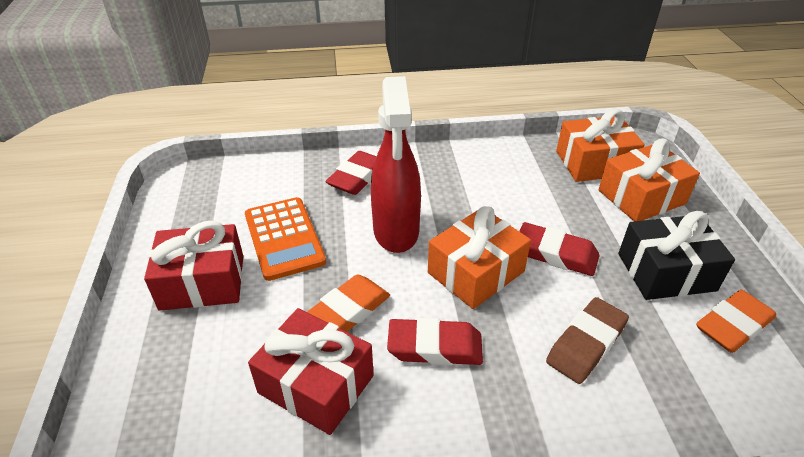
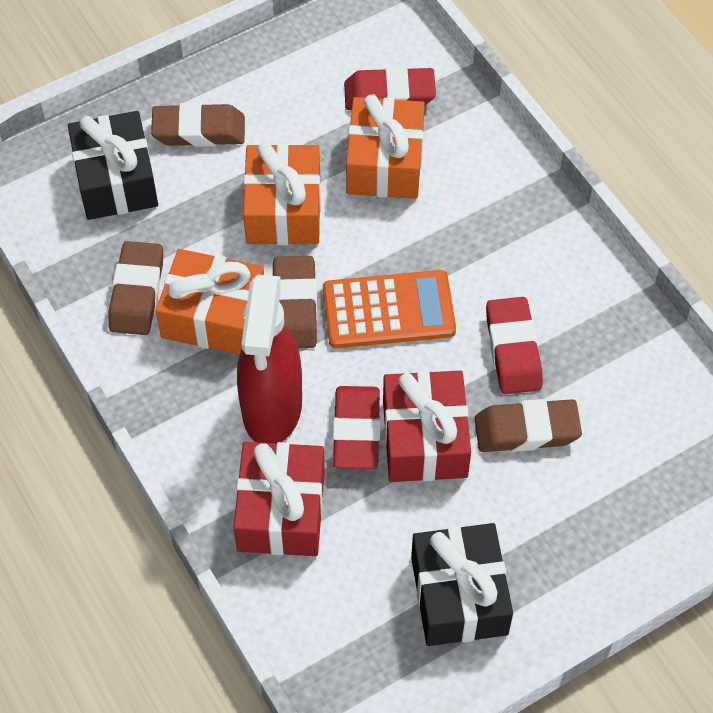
black gift: [618,211,735,300] = 1 -> [68,111,158,220] [411,523,513,646] = 2
brown eraser: [546,297,629,384] = 1 -> [108,241,163,335] [151,103,245,147] [273,256,318,348] [474,399,582,452] = 4
orange eraser: [307,275,390,332] [696,290,776,353] = 2 -> none = 0

